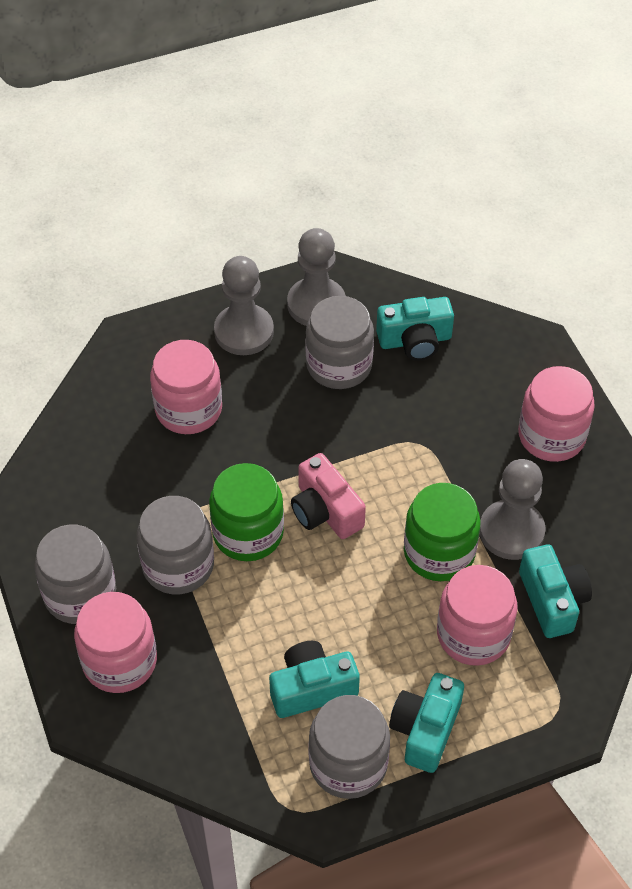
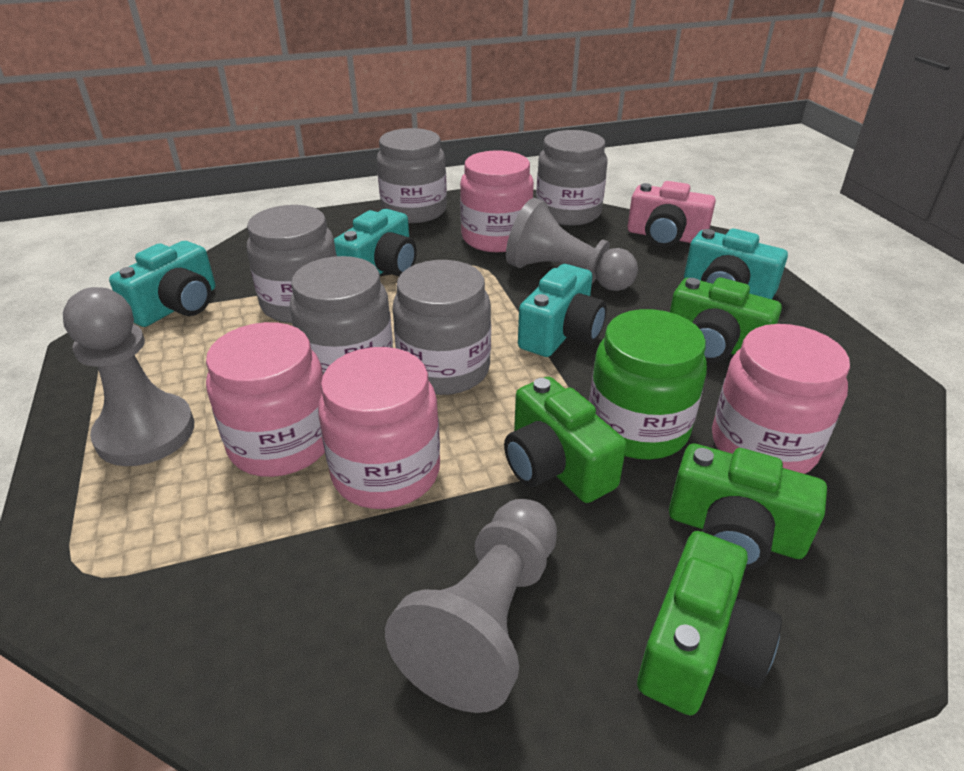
green camera: none = 0 -> [504,377,626,503] [637,531,782,716] [669,443,827,570] [670,278,782,363] = 4
green jar: [209,463,284,561] [404,483,481,581] = 2 -> [589,309,707,459] = 1
grey jar: [34,525,116,624] [136,496,214,594] [306,296,374,389] [308,695,390,799] = 4 -> [247,205,337,323] [290,256,393,374] [377,128,447,223] [393,260,491,395] [536,130,608,226] = 5

